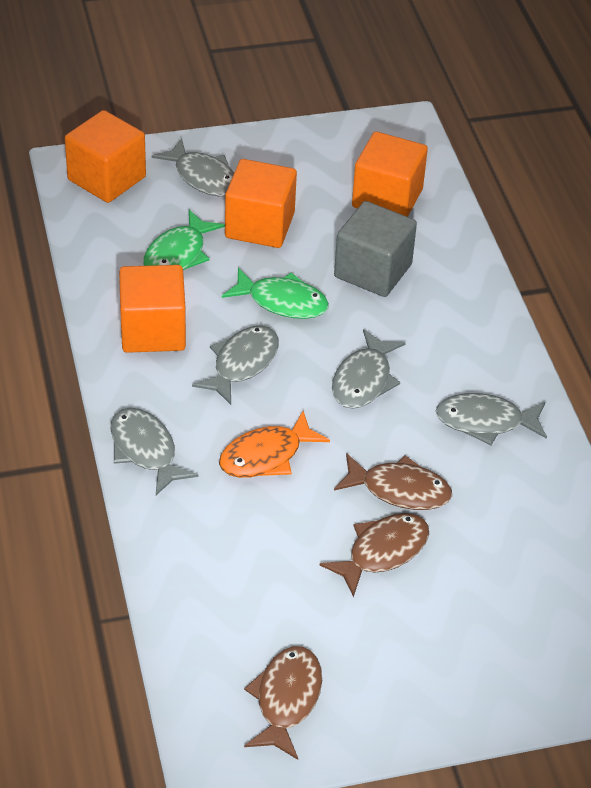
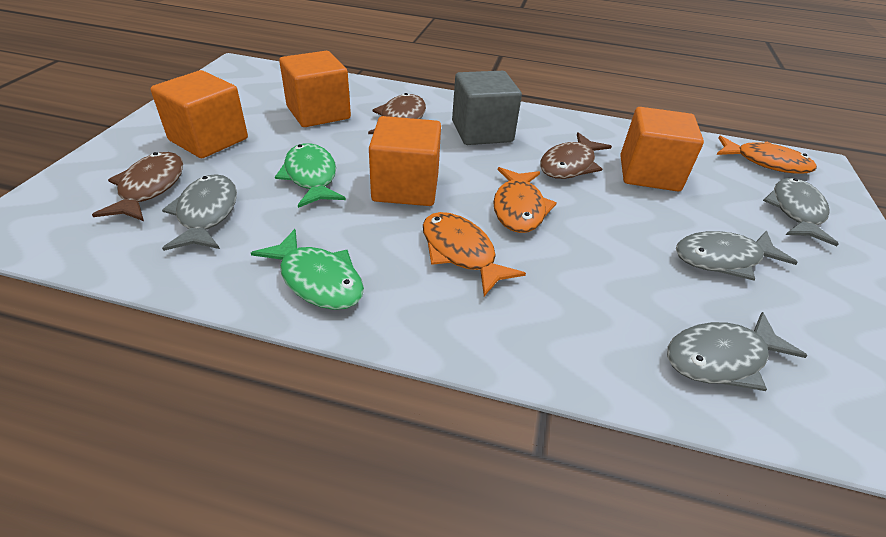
grey fish: [110,408,198,495] [152,138,234,196] [192,325,279,405] [332,329,405,409] [436,393,547,445] = 5 -> [162,174,237,251] [667,312,808,391] [676,231,798,280] [763,178,838,246] = 4
orange fish: [219,411,330,478] = 1 -> [423,212,526,296] [493,167,557,233] [717,136,817,174] = 3

